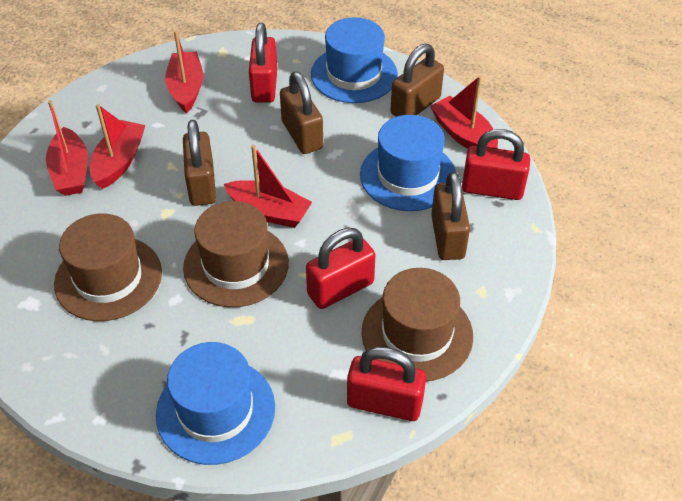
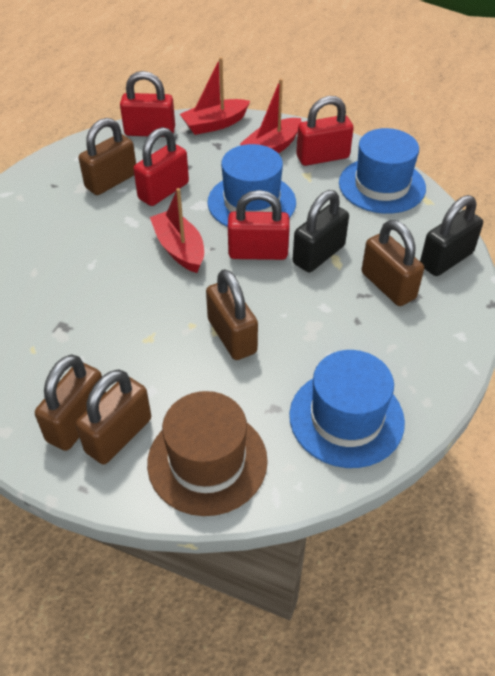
black padlock: none = 0 -> [293,190,349,272] [420,195,483,276] = 2
brown hat: [54,213,162,321] [183,201,289,307] [361,268,473,381] = 3 -> [147,391,268,516] = 1
brown padlock: [183,120,216,206] [280,71,323,154] [390,44,444,117] [431,172,470,260] = 4 -> [35,354,106,451] [76,369,151,464] [78,118,136,195] [206,269,258,360] [362,220,424,306] = 5
red boat: [46,100,88,196] [90,104,145,189] [165,30,203,113] [224,145,312,228] [430,76,498,149] = 5 -> [150,188,204,273] [180,57,250,135] [240,79,302,153] = 3

